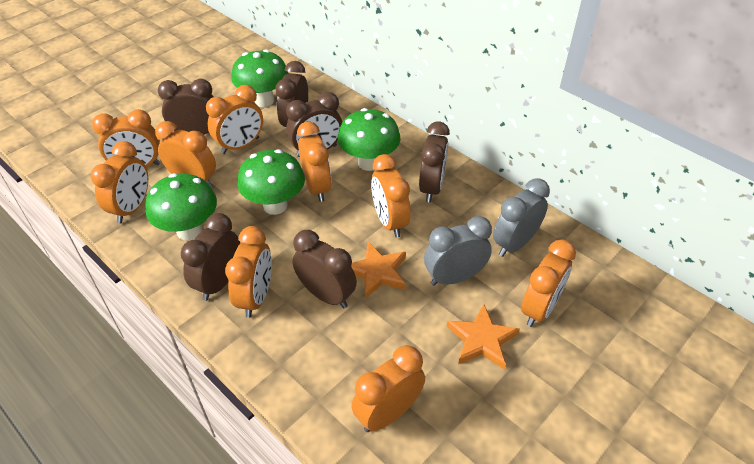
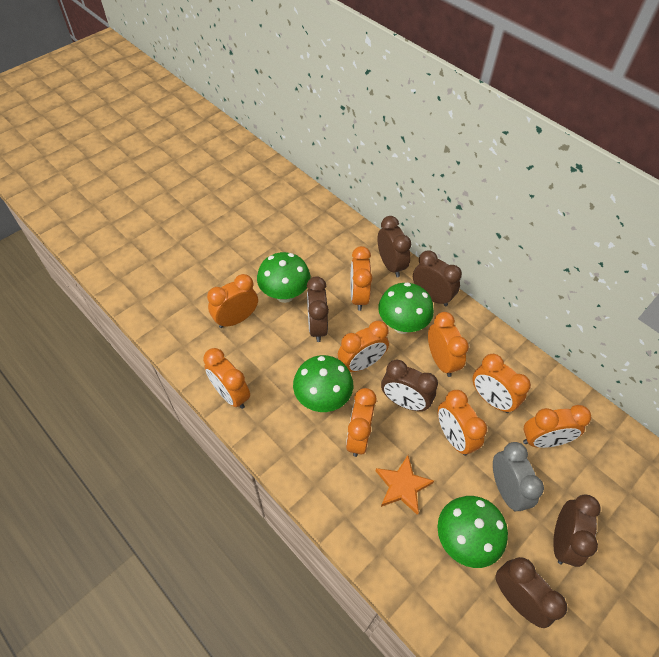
grey clock: [424,216,492,286] [493,178,550,257] = 2 -> [493,442,544,512] = 1
orange star: [351,242,406,299] [447,305,520,370] = 2 -> [376,455,434,515] = 1

